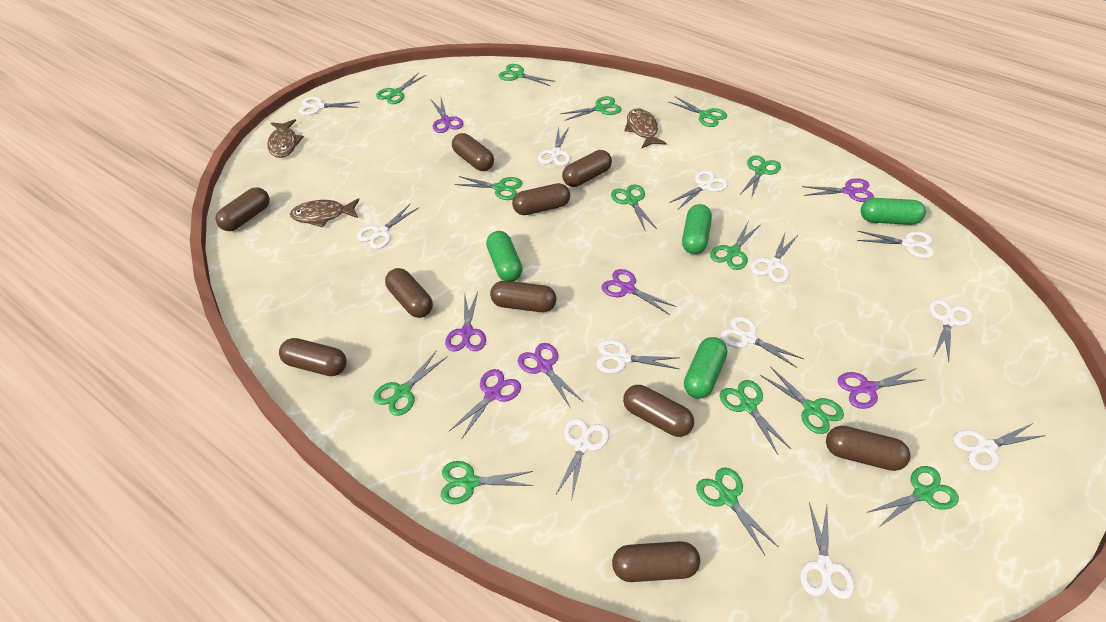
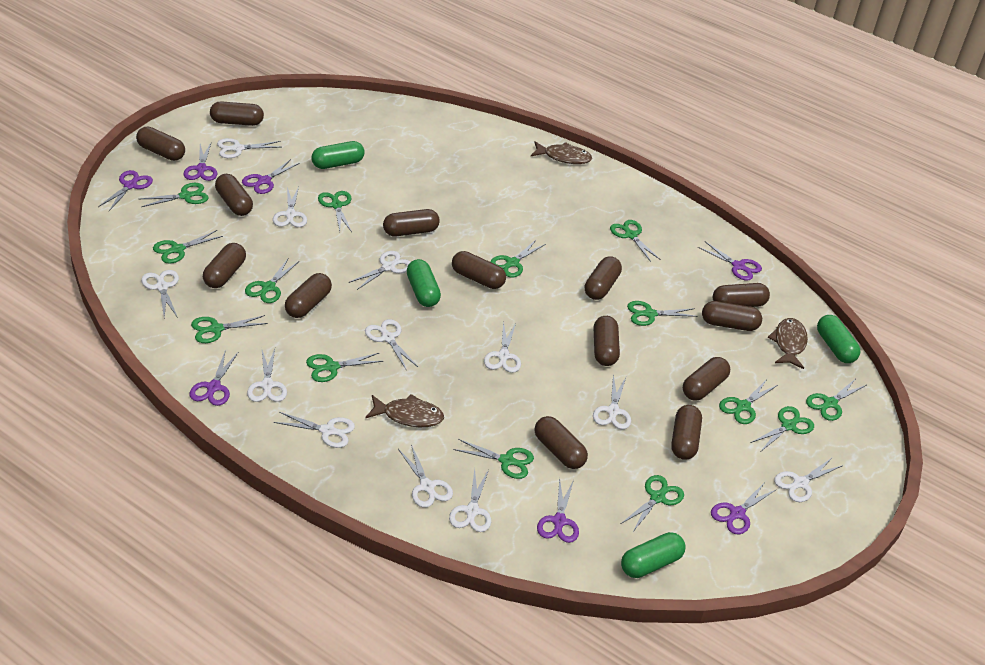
brown capsule: [216,187,269,231] [279,338,347,376] [385,268,433,318] [452,133,494,171] [490,281,556,312] [512,183,570,215] [562,150,612,187] [612,541,700,582] [623,385,694,437] [826,426,910,471] = 10 -> [136,127,185,161] [203,243,246,288] [210,101,264,126] [215,174,253,216] [285,273,332,318] [383,209,440,236] [452,251,506,289] [535,416,588,469] [585,256,622,300] [594,316,620,366] [671,405,702,460] [683,357,730,401] [702,301,762,331] [713,283,770,307] = 14

